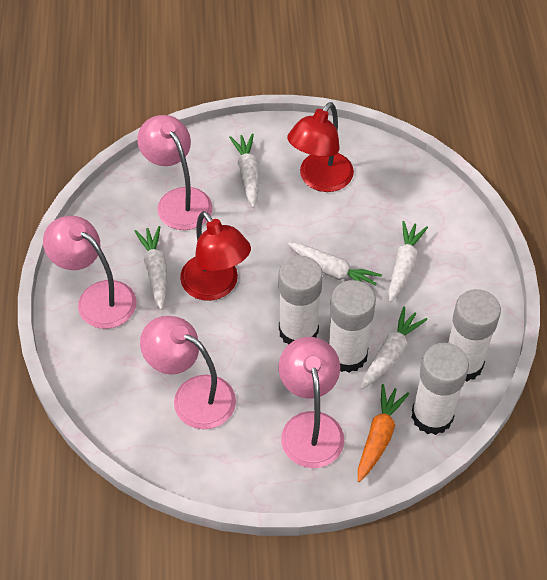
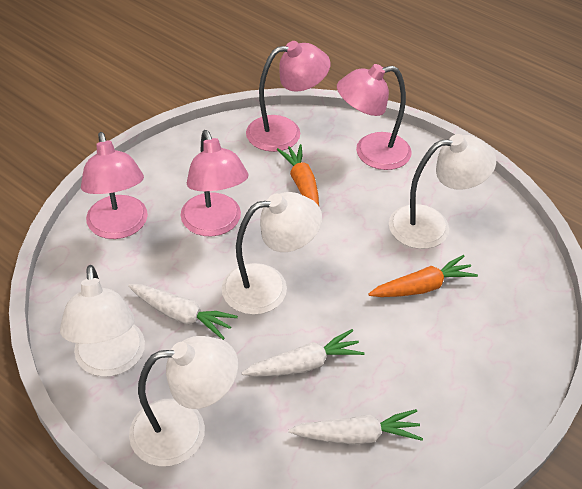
orange carrot: [358,384,409,482] = 1 -> [277,144,319,206] [368,255,478,297] = 2
red lamp: [180,211,251,301] [287,102,354,192] = 2 -> none = 0
white carrot: [135,226,167,310] [229,134,259,208] [288,242,382,285] [361,307,427,389] [388,221,428,302] = 5 -> [128,284,238,340] [241,329,365,377] [289,409,423,445] = 3
white glue stick: [279,256,323,345] [329,280,376,373] [411,343,469,435] [448,289,501,382] = 4 -> none = 0
white lamp: none = 0 -> [60,265,145,377] [129,336,238,466] [222,192,322,315] [389,134,496,249] = 4

